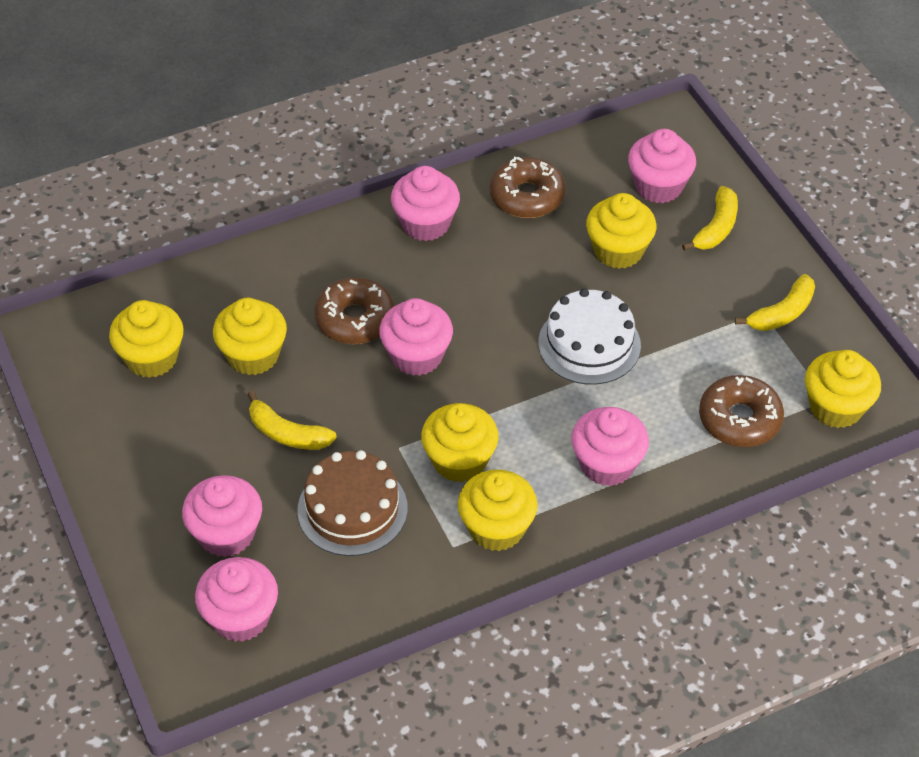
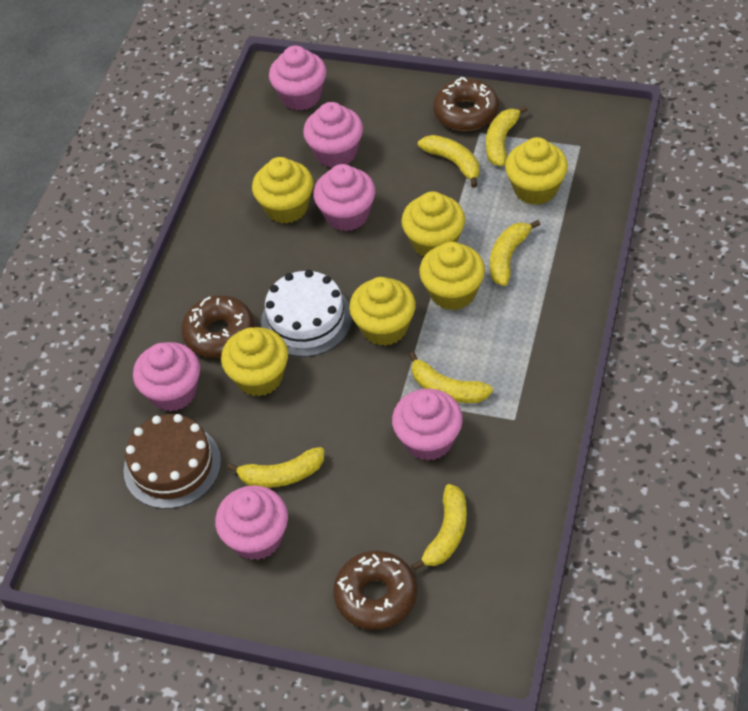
yellow banana: [248,391,337,450] [682,186,738,251] [735,274,815,331] = 3 -> [227,447,324,488] [409,352,493,403] [411,484,467,571] [418,135,479,188] [486,106,528,166] [490,220,540,286] = 6

